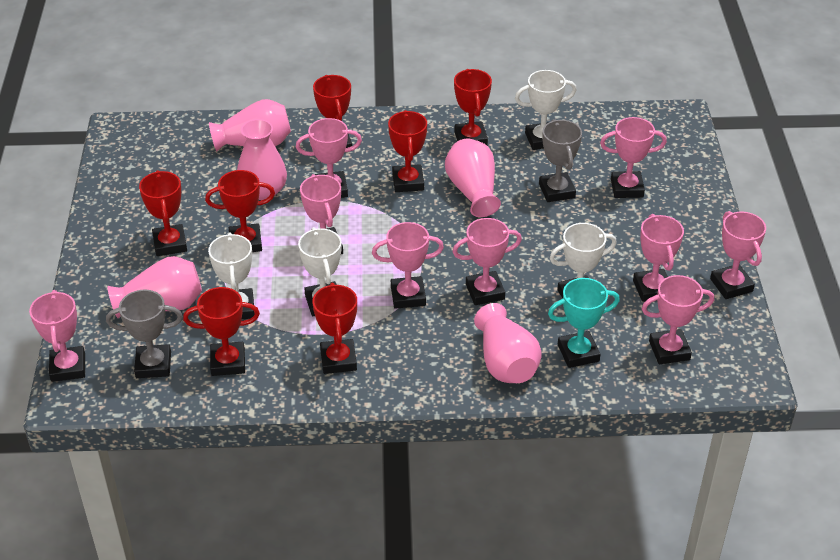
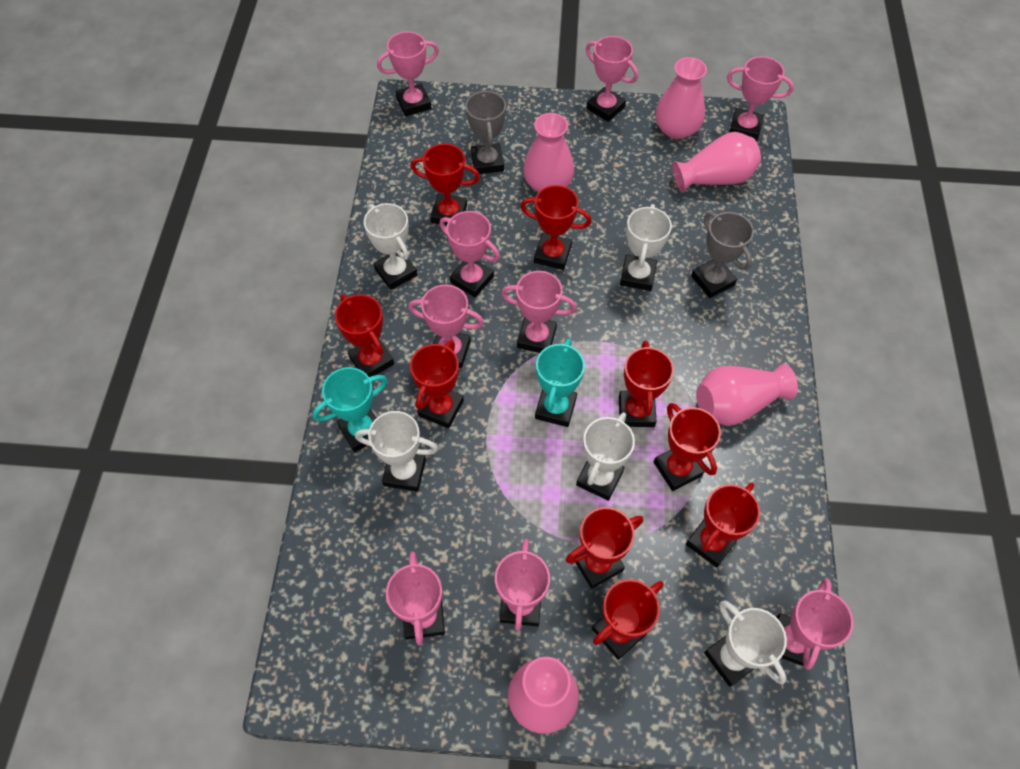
red trophy: [139,170,187,256] [183,287,260,376] [205,170,275,252] [312,282,357,374] [313,75,352,148] [388,110,427,192] [454,69,492,145] = 7 -> [335,294,394,377] [410,340,464,428] [411,143,480,226] [520,185,591,270] [566,507,643,589] [592,579,663,660] [619,341,674,427] [654,403,721,491] [686,482,760,567] = 9
turquoise trophy: [548,278,620,368] = 1 -> [312,367,387,452] [535,338,585,427] = 2
white trophy: [208,232,255,320] [298,227,342,316] [515,70,577,150] [550,223,617,299] = 4 -> [355,411,438,492] [364,203,417,290] [576,412,635,501] [620,204,672,291] [704,601,787,687] = 5

